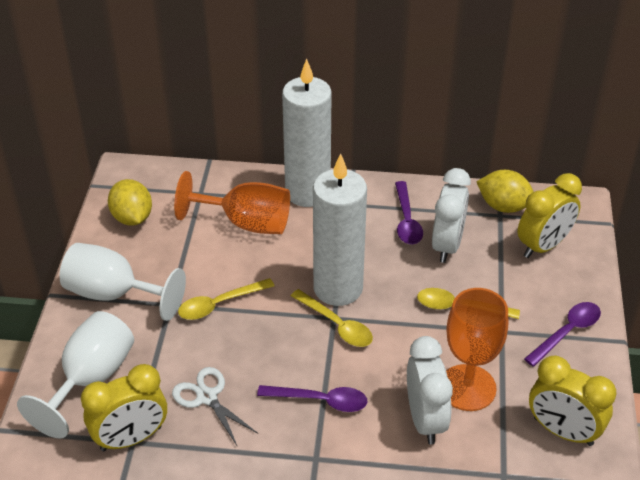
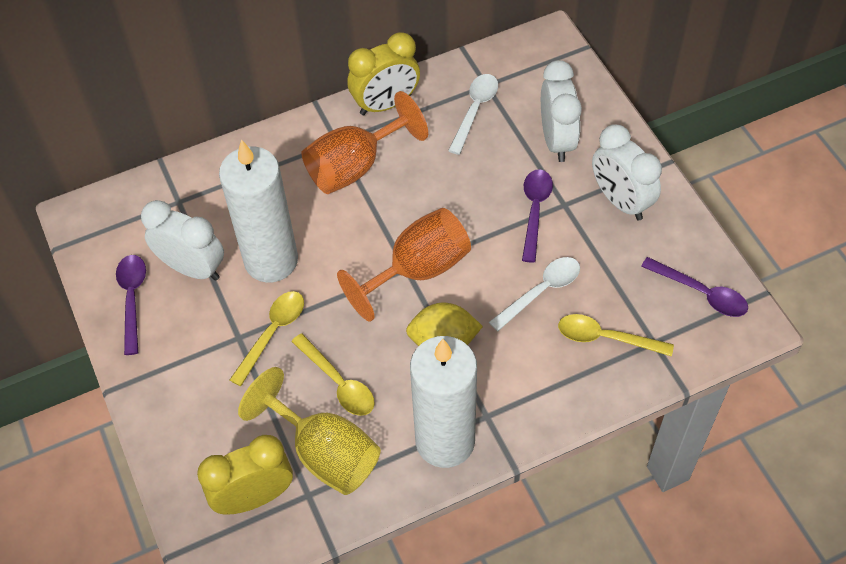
white clock: [407,336,453,444] [432,168,471,263] = 2 -> [141,200,224,281] [541,60,582,162] [592,124,662,220] = 3
white goblet: [17,311,134,439] [59,243,186,321] = 2 -> none = 0
white scissors: [172,367,257,445] = 1 -> none = 0
white spoon: none = 0 -> [448,74,498,155] [489,257,580,331] = 2
yellow clock: [81,364,167,451] [518,173,582,258] [529,355,616,446] = 3 -> [197,435,293,515] [347,32,420,115] = 2
yellow goblet: none = 0 -> [238,367,381,495] = 1
yellow lemon: [108,179,152,226] [477,170,534,213] = 2 -> [406,303,483,346] = 1

